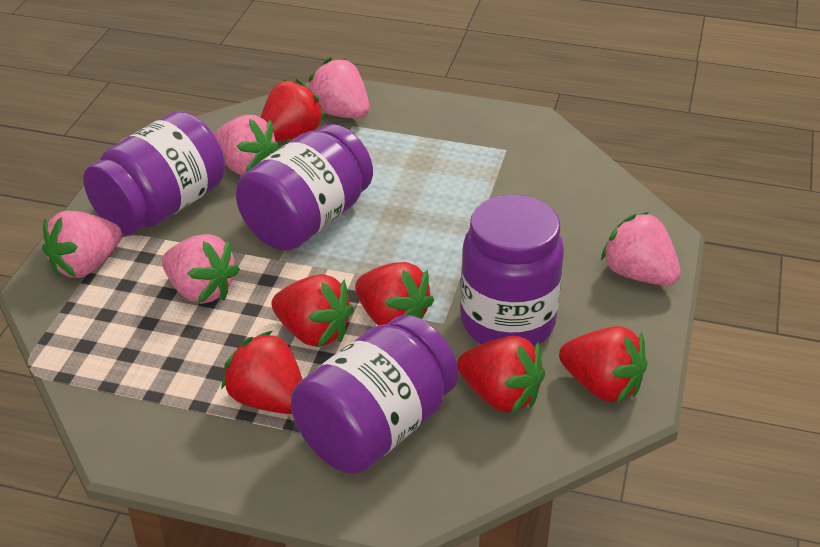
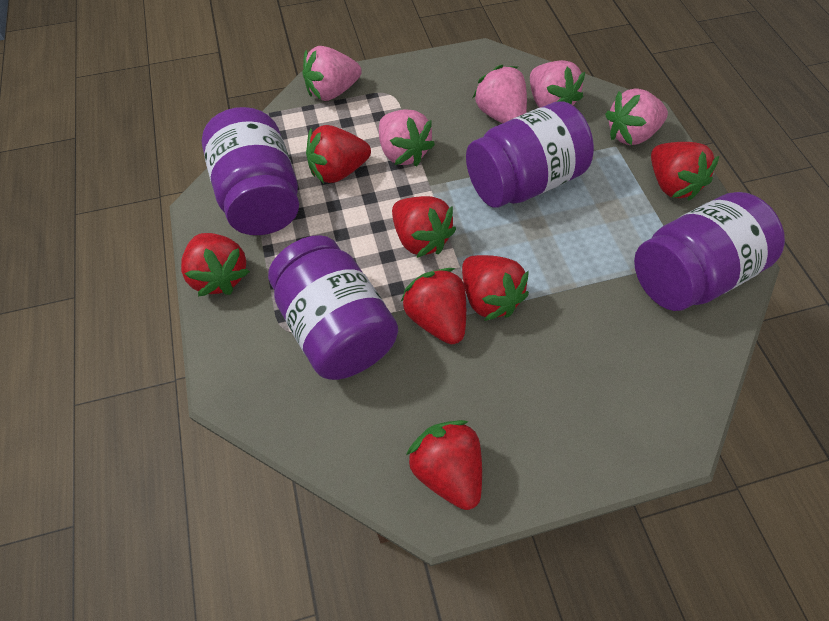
red strawberry: [221,331,302,414] [261,79,325,141] [271,274,354,347] [355,262,434,325] [457,336,545,414] [559,326,647,403] = 6 -> [181,233,250,297] [306,125,371,183] [392,196,456,258] [401,268,466,344] [406,420,482,510] [462,255,529,321] [651,142,719,201] = 7

